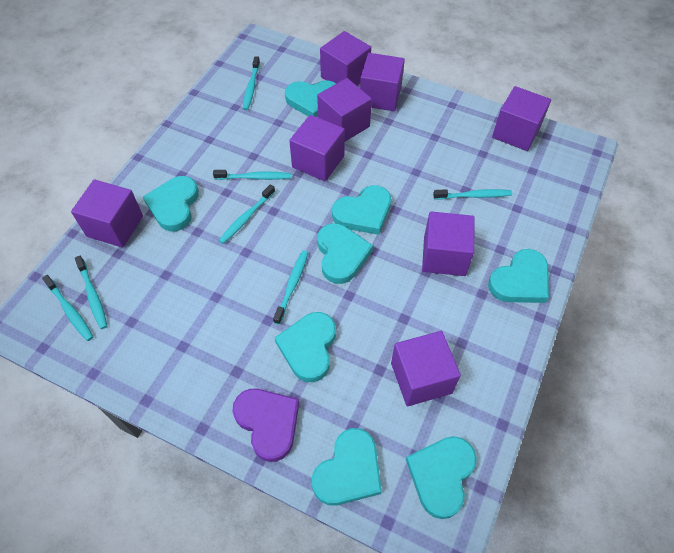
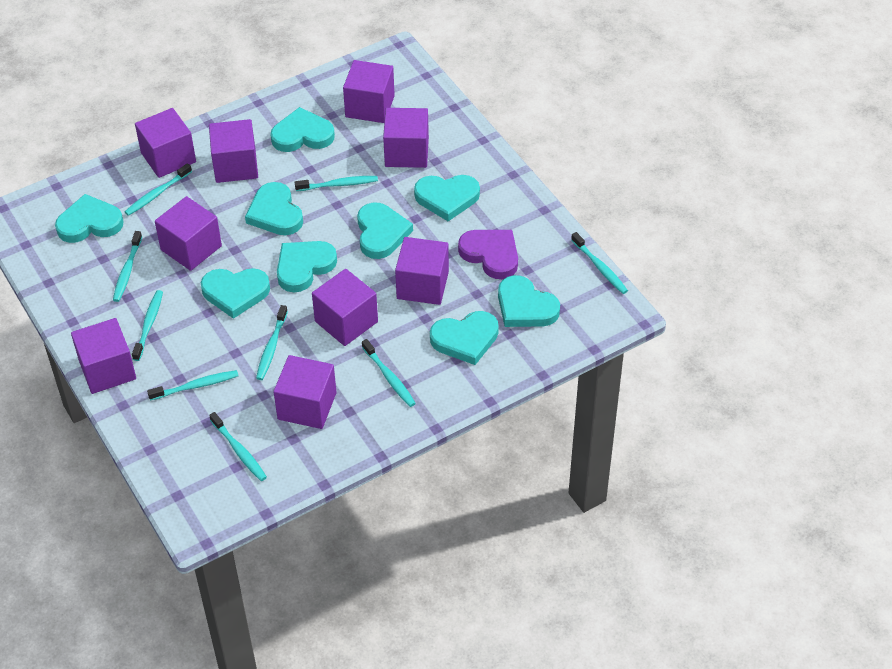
purple cube: [71,179,143,248] [289,115,345,182] [317,78,372,142] [320,31,371,86] [360,53,405,111] [391,331,461,406] [422,212,475,276] [492,86,551,151] = 8 -> [71,318,136,394] [135,108,196,178] [155,196,222,271] [209,119,258,183] [273,355,337,429] [312,269,378,346] [343,60,395,123] [383,108,429,168] [395,237,449,305] = 9
turquoise heart: [143,176,199,231] [275,312,336,382] [285,80,336,117] [312,428,382,506] [317,223,373,284] [332,185,391,235] [406,436,477,519] [488,249,549,303] = 8 -> [55,194,124,243] [201,268,270,319] [245,182,303,235] [270,107,335,152] [277,241,337,292] [357,202,413,259] [414,175,480,221] [430,311,499,365] [498,275,560,327] = 9
turquoise toothbrush: [42,275,93,341] [75,256,107,329] [213,170,291,180] [218,184,275,244] [243,56,260,110] [273,251,308,325] [433,189,512,200] = 7 -> [113,231,142,302] [125,163,192,216] [132,290,163,361] [147,370,239,401] [209,412,267,481] [256,305,288,380] [295,176,378,191] [362,339,416,407] [571,232,628,294] = 9

